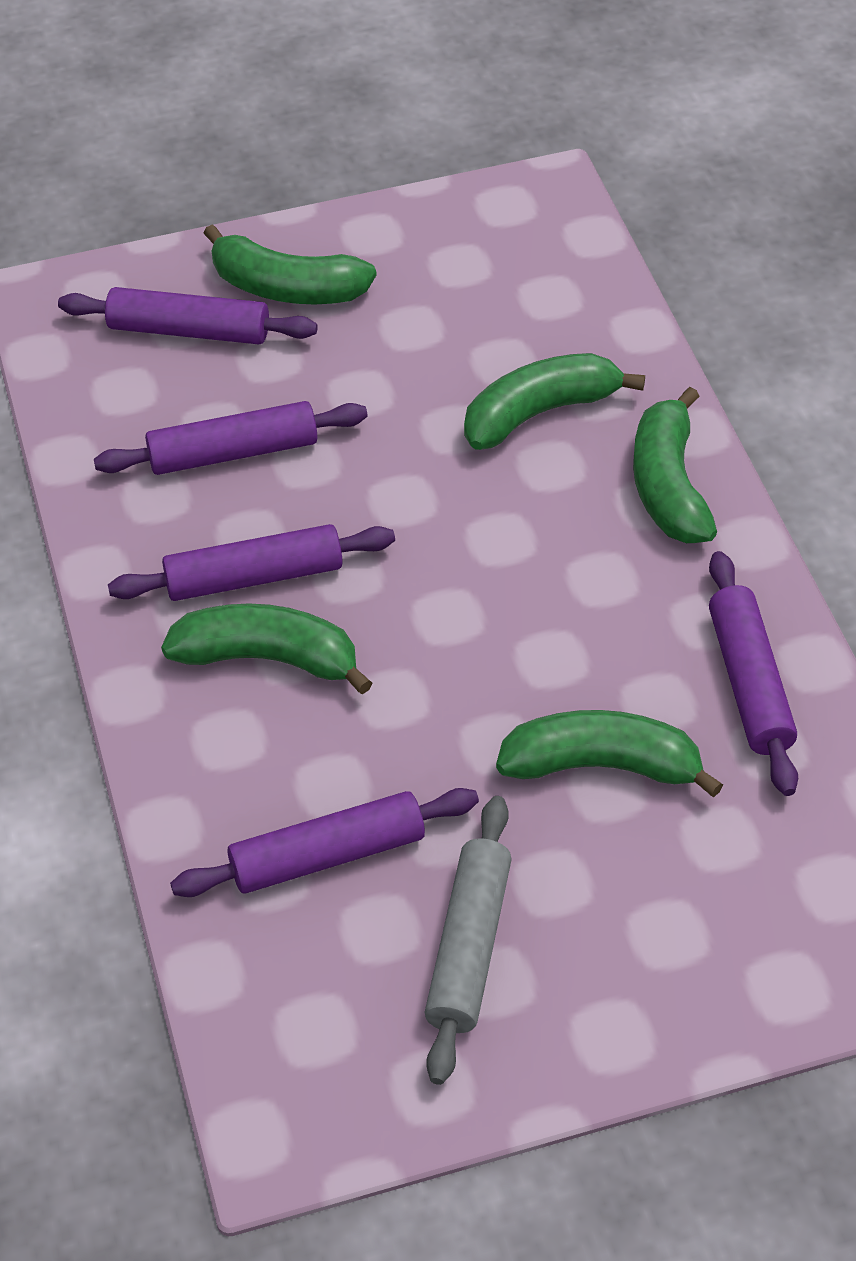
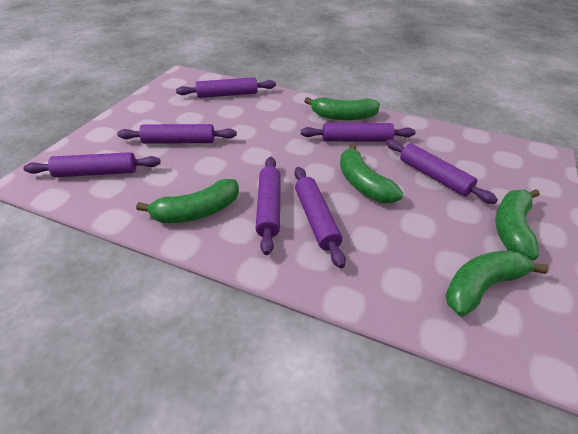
grey rolling pin: [424,796,512,1085] = 1 -> none = 0
purple rolling pin: [58,287,318,344] [94,401,368,475] [108,524,395,601] [170,788,479,897] [709,551,798,796] = 5 -> [23,152,161,177] [117,124,237,144] [176,77,276,98] [256,157,281,255] [294,167,346,268] [301,123,416,142] [386,139,498,204] = 7

